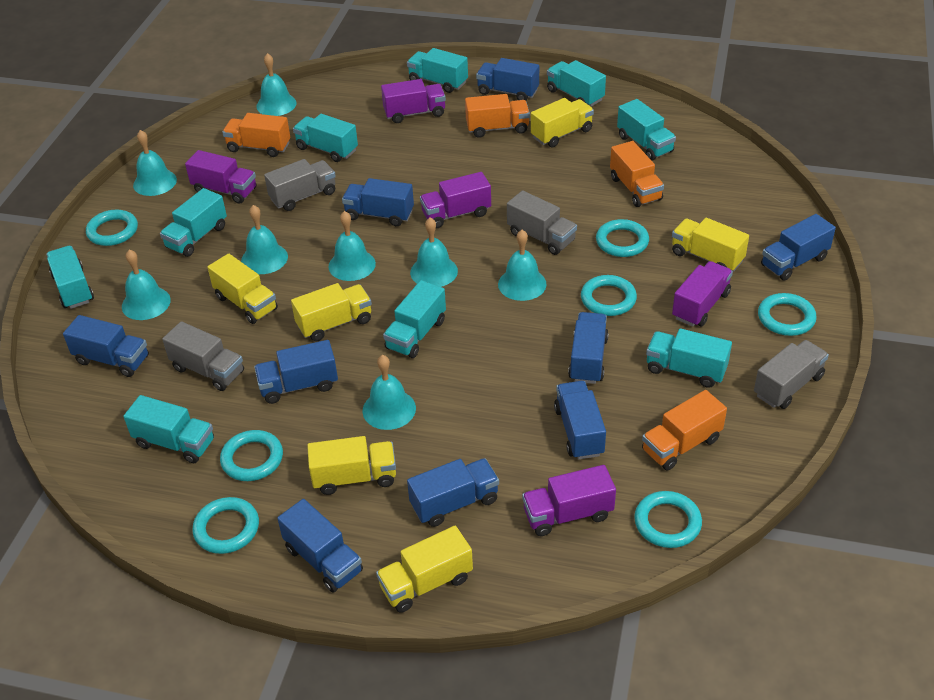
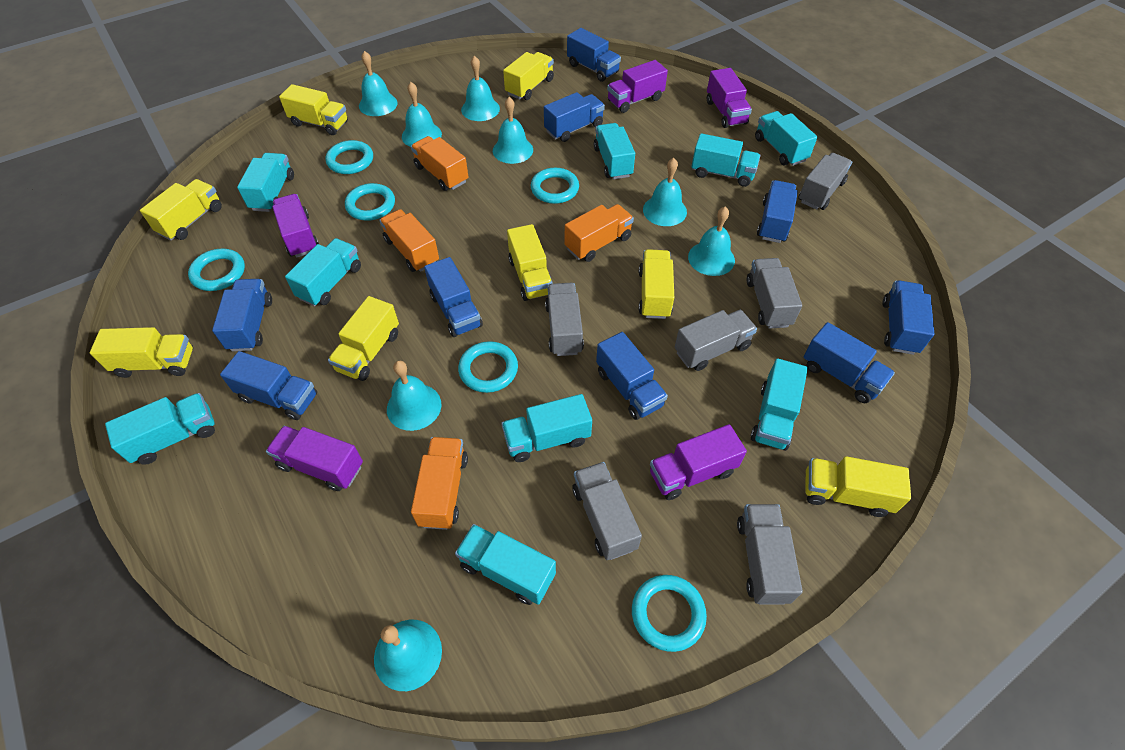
grey truck: [162,321,244,391] [264,159,336,211] [507,190,577,255] [754,340,829,409] = 4 -> [545,283,584,356] [572,462,642,560] [675,310,757,371] [737,504,803,604] [746,258,802,329] [798,153,852,210] = 6
turquoise ring: [86,209,138,246] [192,497,259,554] [220,430,283,481] [581,275,637,316] [596,219,649,257] [634,491,702,548] [758,293,817,336] = 7 -> [188,249,245,291] [326,140,373,174] [345,183,395,221] [458,341,518,393] [531,168,579,204] [632,575,707,652] = 6
yellow truck: [207,254,278,324] [291,283,372,341] [307,436,396,495] [376,526,473,613] [531,98,594,147] [672,218,749,272] = 6 -> [90,327,193,378] [140,179,222,240] [279,84,348,135] [328,296,399,381] [503,52,554,100] [507,224,553,301] [639,249,674,319] [805,456,911,517] = 8

